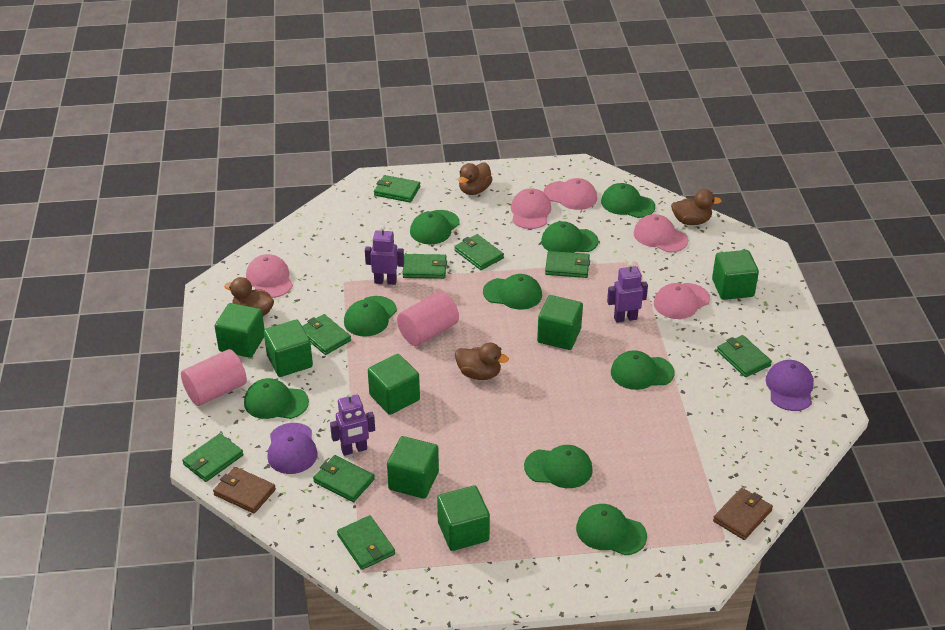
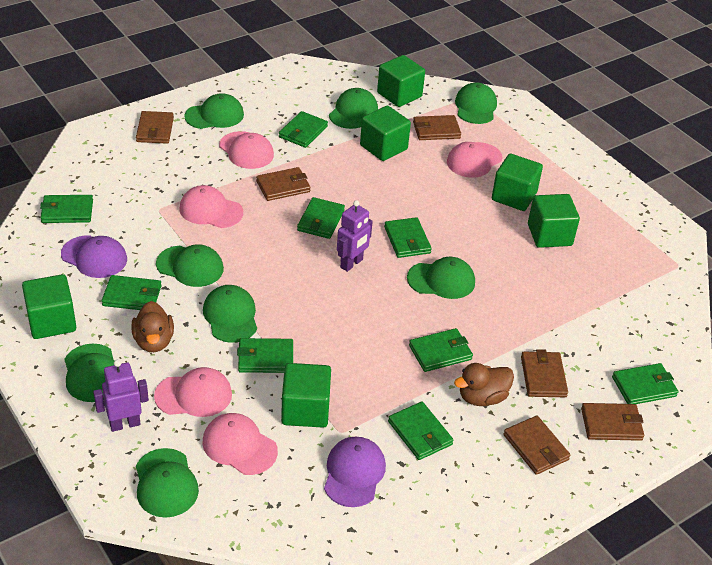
brown duck: [224,277,274,316] [455,343,509,380] [458,162,493,195] [671,189,722,225] = 4 -> [131,301,174,352] [454,363,514,406] = 2
brown wallet: [213,467,276,513] [713,488,773,540] = 2 -> [136,111,174,144] [256,167,311,201] [413,115,461,140] [503,416,571,475] [521,349,568,397] [581,403,644,441] = 6
green cap: [244,378,309,419] [344,296,397,337] [410,210,460,244] [483,274,542,310] [524,445,593,488] [541,221,598,253] [576,504,647,556] [601,183,655,218] [611,350,675,390] = 9 -> [64,344,114,402] [136,448,199,518] [156,244,224,287] [184,93,244,129] [203,285,257,343] [329,88,378,129] [407,257,475,299] [455,83,497,124] = 8
green cube: [215,303,264,358] [264,320,313,377] [368,354,420,415] [387,436,439,499] [437,486,490,551] [537,295,583,350] [712,250,759,300] = 7 -> [22,274,76,339] [281,363,331,428] [360,106,411,161] [377,55,425,107] [492,154,543,211] [528,194,580,248] = 6
pink cylinder: [181,349,247,406] [397,291,459,346] = 2 -> none = 0
purple robot: [330,391,375,456] [365,225,404,285] [607,261,648,323] = 3 -> [93,360,149,432] [337,200,373,272] = 2

